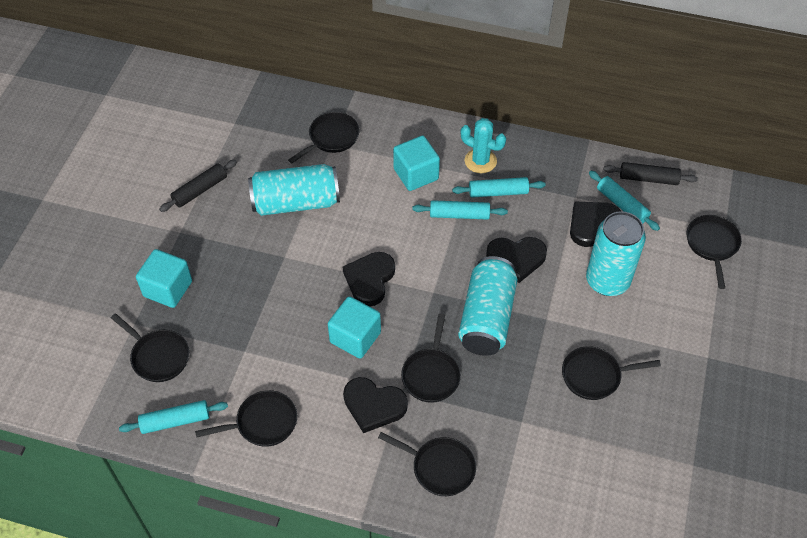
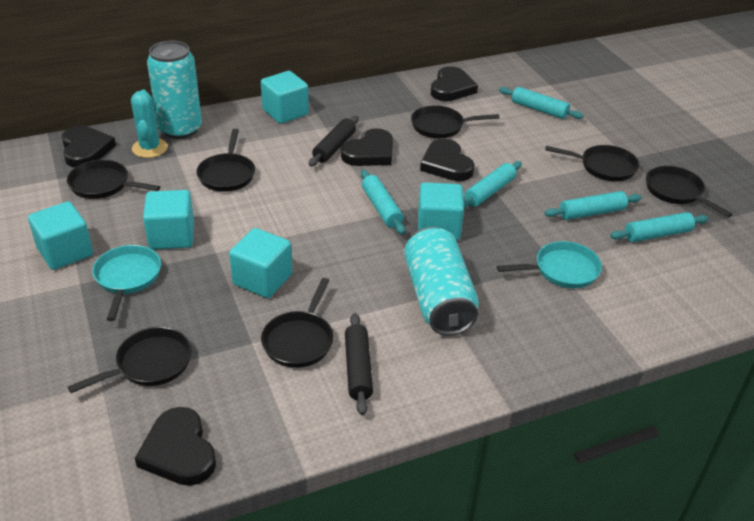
black heart: [343,252,395,306] [343,377,408,433] [486,237,547,283] [570,201,621,247] = 4 -> [61,126,116,168] [135,407,216,486] [341,128,393,166] [420,139,475,181] [431,66,478,101] = 5
turquoise can: [248,164,340,216] [458,256,518,356] [586,211,646,296] = 3 -> [147,41,202,139] [404,227,479,335] = 2
turquoise cube: [136,249,192,308] [328,296,381,359] [393,136,440,191] = 3 -> [28,201,93,270] [143,190,194,250] [229,228,292,298] [261,71,309,124] [418,182,464,240] = 5
turquoise pan: none = 0 -> [92,245,161,321] [497,241,602,288] = 2
turquoise rolling pin: [119,400,228,434] [412,200,508,220] [452,177,546,198] [589,171,660,231] = 4 -> [361,170,405,234] [463,161,522,209] [499,87,584,119] [545,191,642,220] [610,212,708,242] = 5

